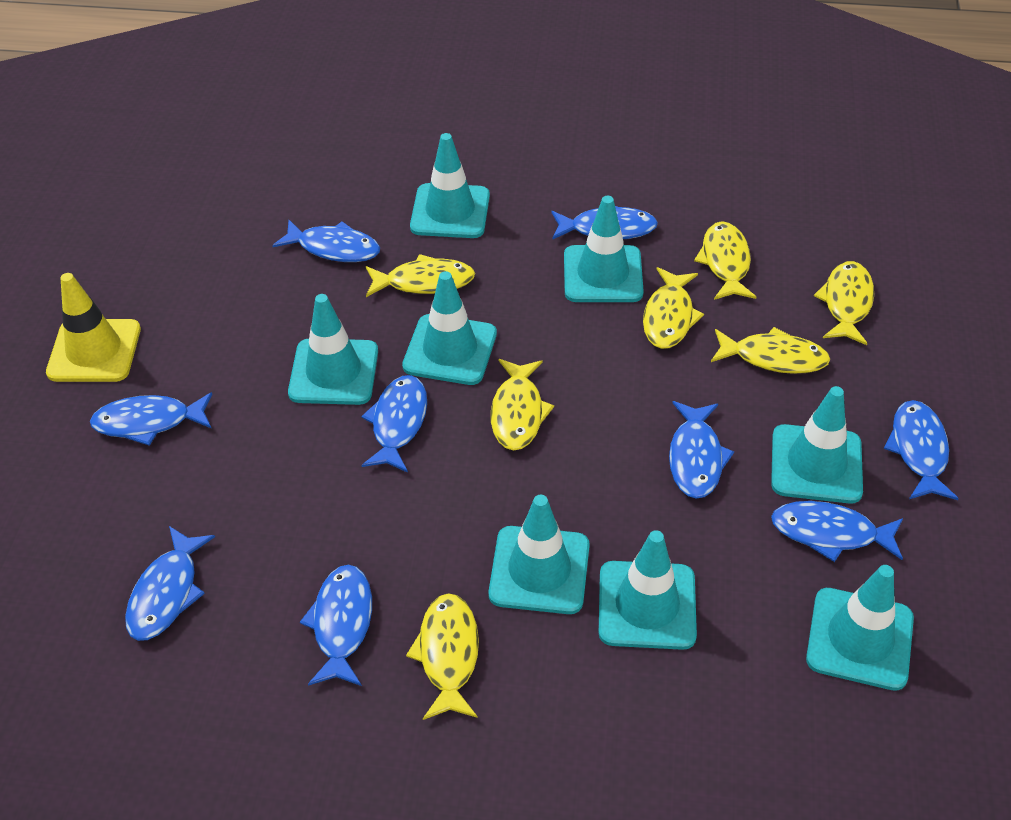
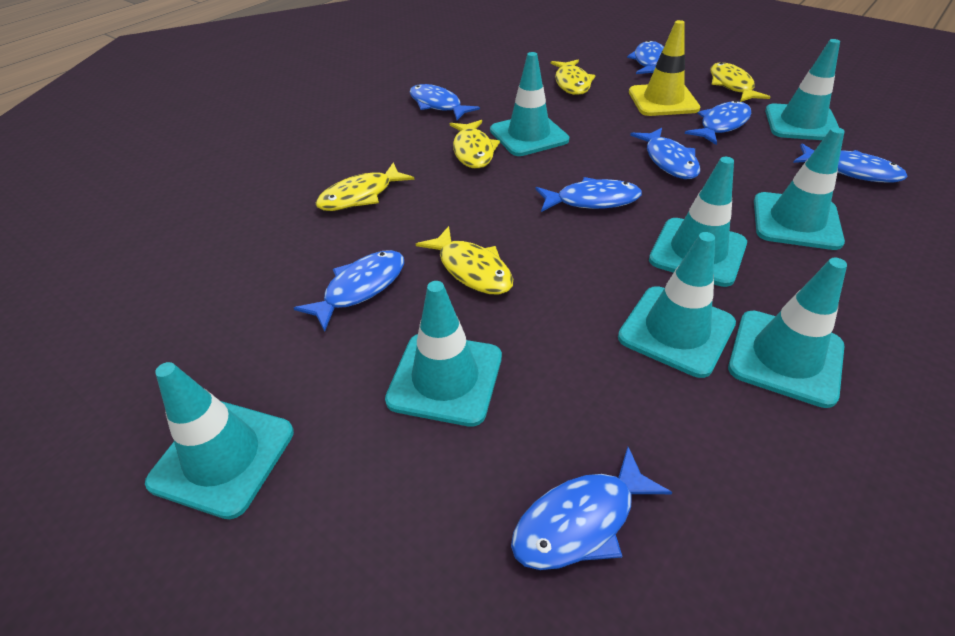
blue fish: [90,392,212,446] [125,526,215,641] [272,220,380,262] [300,565,372,686] [361,375,427,473] [551,206,658,240] [669,401,734,499] [771,501,903,562] [884,400,959,500] = 9 -> [294,250,404,332] [409,84,480,120] [511,447,672,570] [536,177,642,212] [627,40,664,74] [630,128,700,179] [685,100,751,145] [793,144,908,182] = 8
yellow fish: [366,254,475,297] [406,593,479,720] [491,359,554,450] [643,267,704,349] [694,221,756,300] [711,327,830,374] [814,261,874,345] = 7 -> [316,162,414,211] [416,226,513,294] [450,120,500,169] [551,60,596,95] [710,63,770,102] = 5

